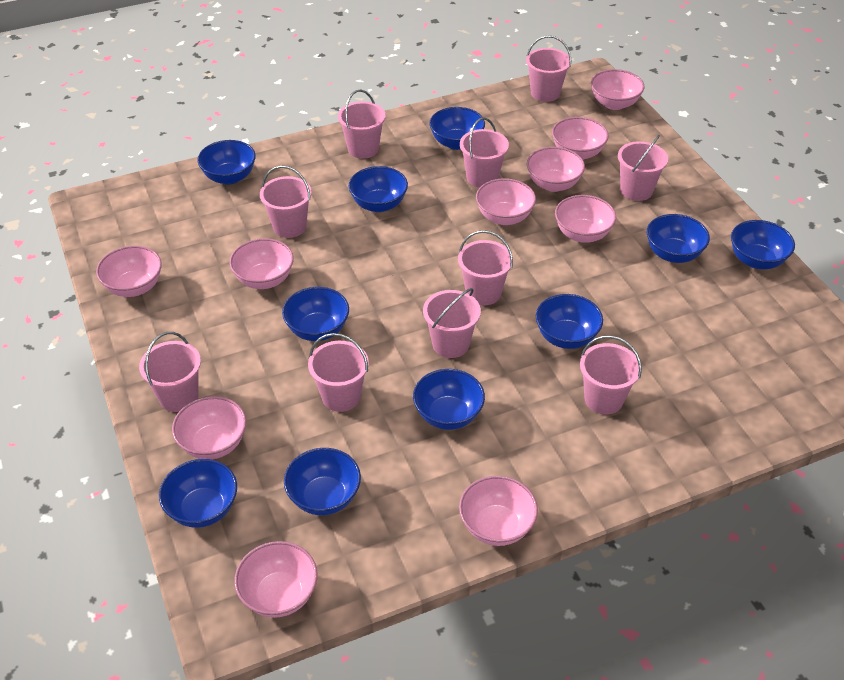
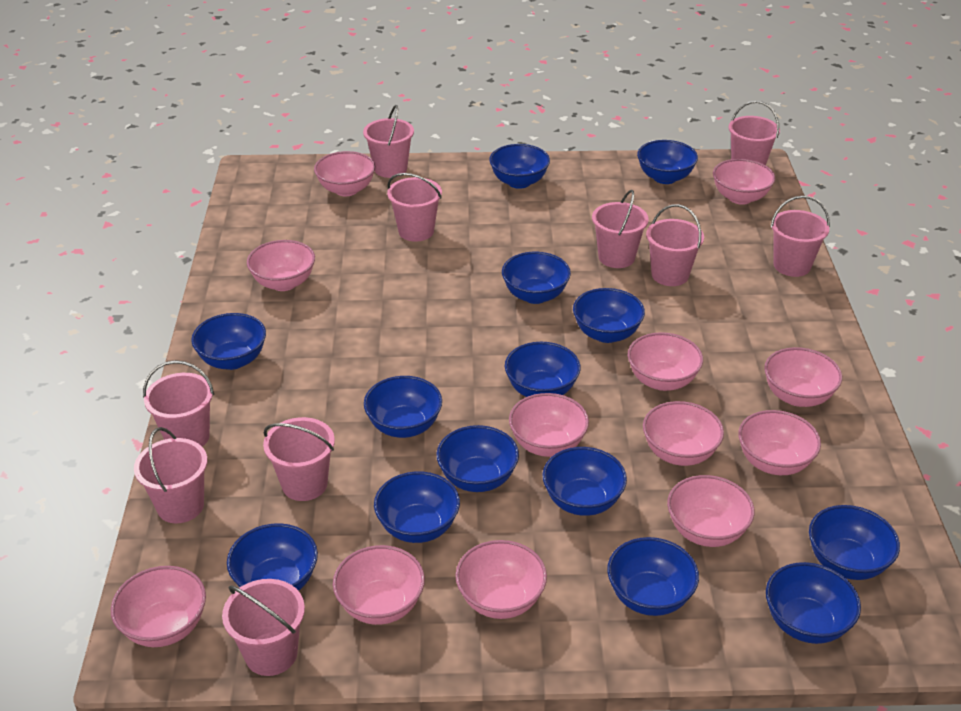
blue bowl: [159,459,237,528] [197,140,256,185] [282,287,349,341] [284,448,361,515] [349,166,408,212] [413,369,485,430] [429,107,485,150] [536,294,603,349] [647,214,710,263] [731,220,795,269] = 10 -> [191,313,266,370] [227,523,318,591] [364,376,442,438] [374,472,460,543] [436,425,519,492] [489,144,550,189] [502,252,571,304] [505,342,581,397] [543,447,627,516] [573,288,645,343] [607,537,699,616] [637,140,698,184] [766,562,861,644] [809,505,900,580] = 14
pink bowl: [96,246,162,297] [172,396,246,460] [229,238,294,289] [234,541,318,618] [459,476,538,546] [476,178,536,225] [527,147,585,192] [552,117,609,160] [555,195,616,243] [591,69,645,110] = 10 -> [111,566,206,647] [247,240,315,291] [314,151,375,196] [333,545,425,625] [455,540,547,619] [509,393,589,457] [628,332,703,391] [643,401,724,466] [667,475,755,547] [713,159,775,205] [738,410,821,475] [764,347,842,407] = 12

